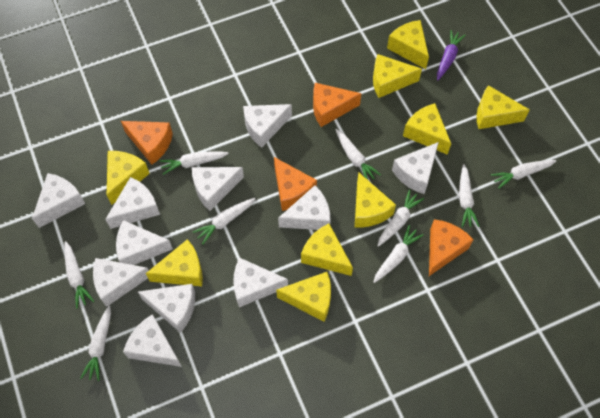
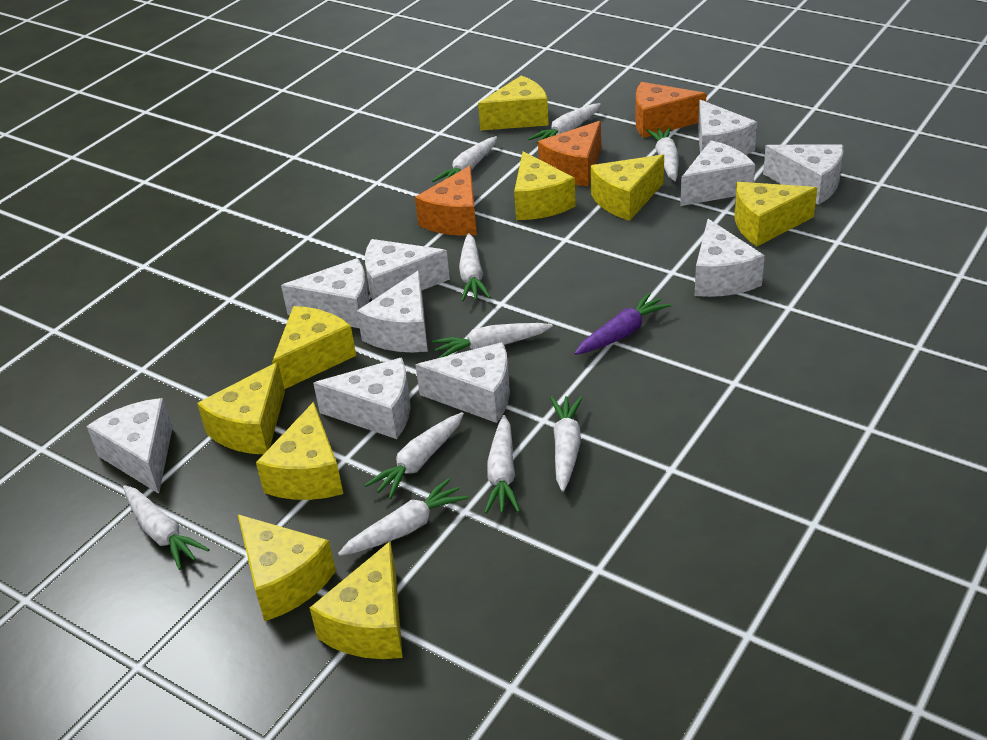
orange cheese: [121,121,173,165] [274,157,317,211] [313,83,362,127] [429,219,474,276] = 4 -> [415,166,477,236] [538,121,601,186] [635,82,707,138] = 3
white carrot: [64,241,94,309] [81,305,111,381] [160,152,229,175] [193,198,255,244] [335,129,381,180] [373,225,423,283] [377,190,424,247] [459,164,479,227] [491,160,556,189] = 9 -> [123,485,210,570] [338,478,468,556] [365,412,464,499] [432,136,497,182] [432,323,553,358] [459,233,491,301] [484,415,520,514] [528,103,601,144] [550,396,583,492] [646,127,679,181] = 10
white cheese: [32,173,85,228] [93,258,149,307] [105,177,160,229] [116,220,173,265] [123,314,182,367] [138,284,195,333] [192,167,244,211] [233,257,288,307] [243,104,292,148] [278,185,330,230] [392,142,439,194] = 11 -> [86,398,172,494] [281,258,369,328] [313,357,411,439] [357,270,428,352] [365,239,450,300] [415,342,510,423] [680,140,755,206] [694,219,765,297] [698,100,757,155] [763,145,843,205] = 10

